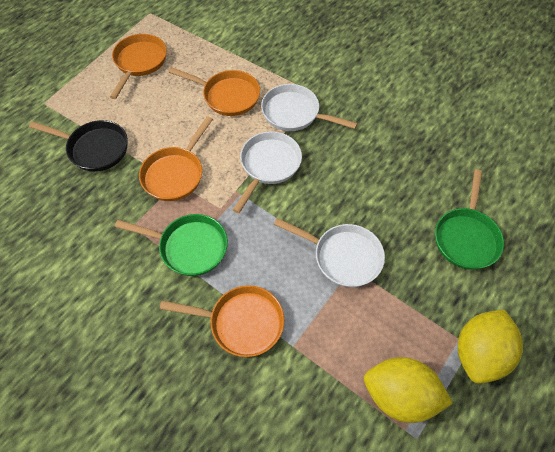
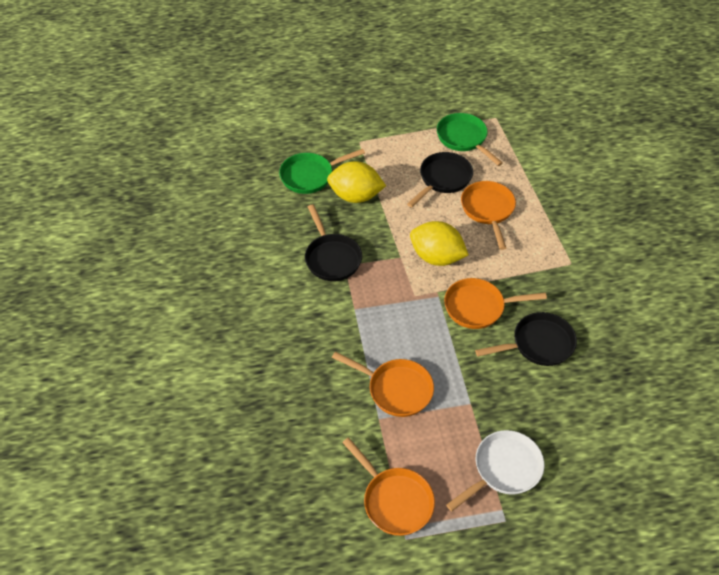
black pan: [29,120,128,172] = 1 -> [305,205,362,281] [407,152,473,207] [475,312,577,366] = 3
white pan: [233,131,302,213] [261,84,357,131] [274,218,385,287] = 3 -> [446,430,544,511] = 1

